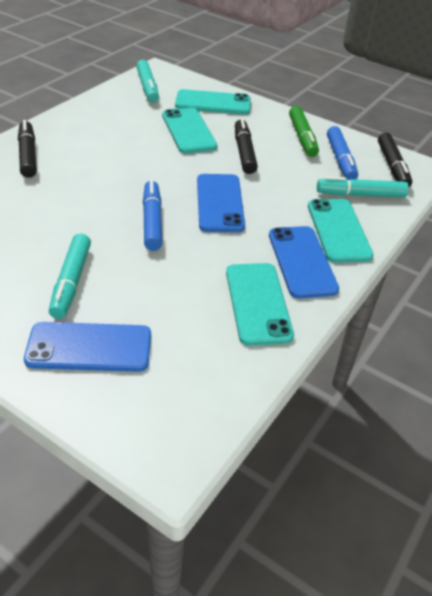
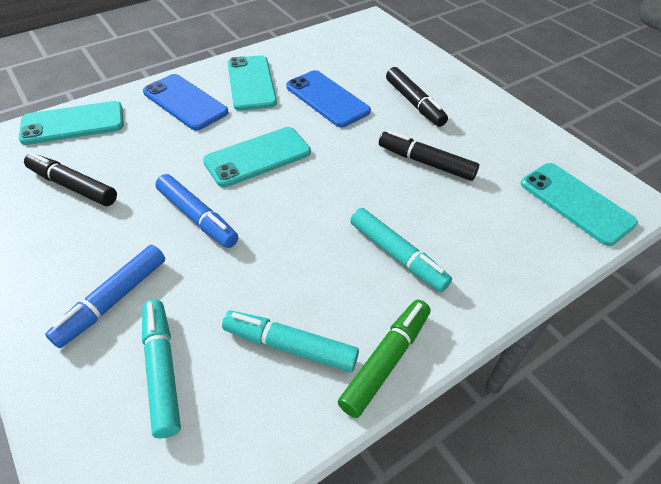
blue phone: [24,322,151,372] [197,174,245,232] [269,226,339,299] = 3 -> [143,74,229,131] [286,70,371,128] = 2

